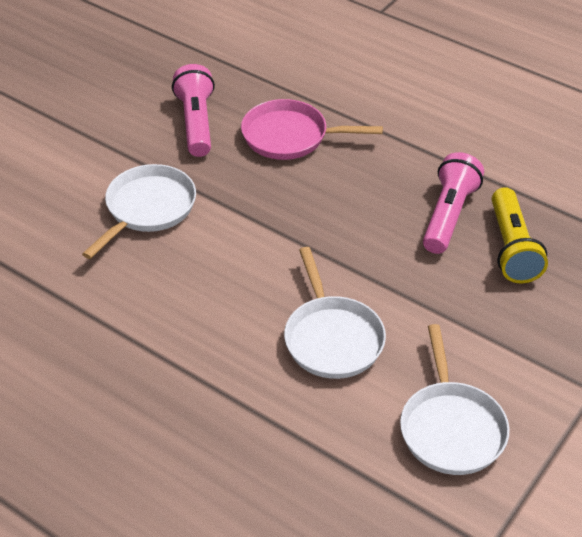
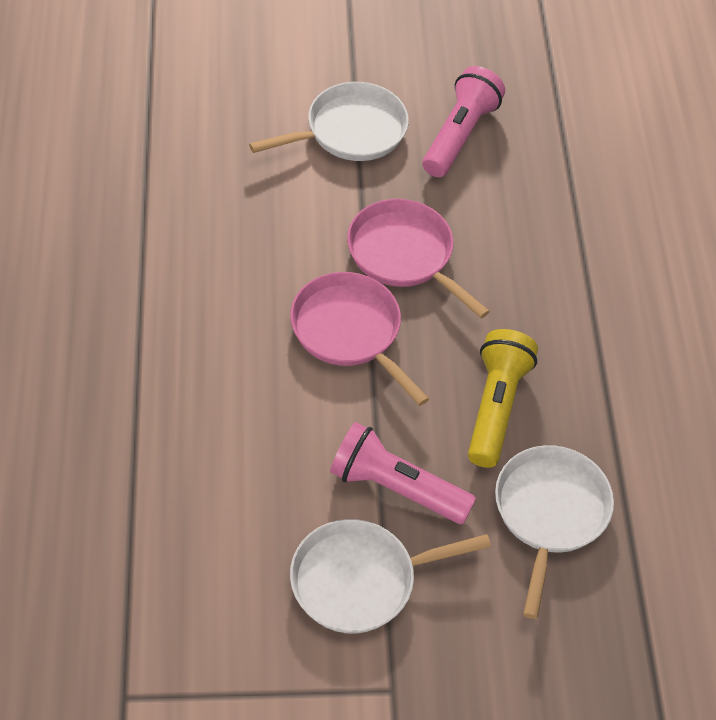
pink pan: [241,99,383,160] = 1 -> [290,272,429,406] [347,199,490,318] = 2

